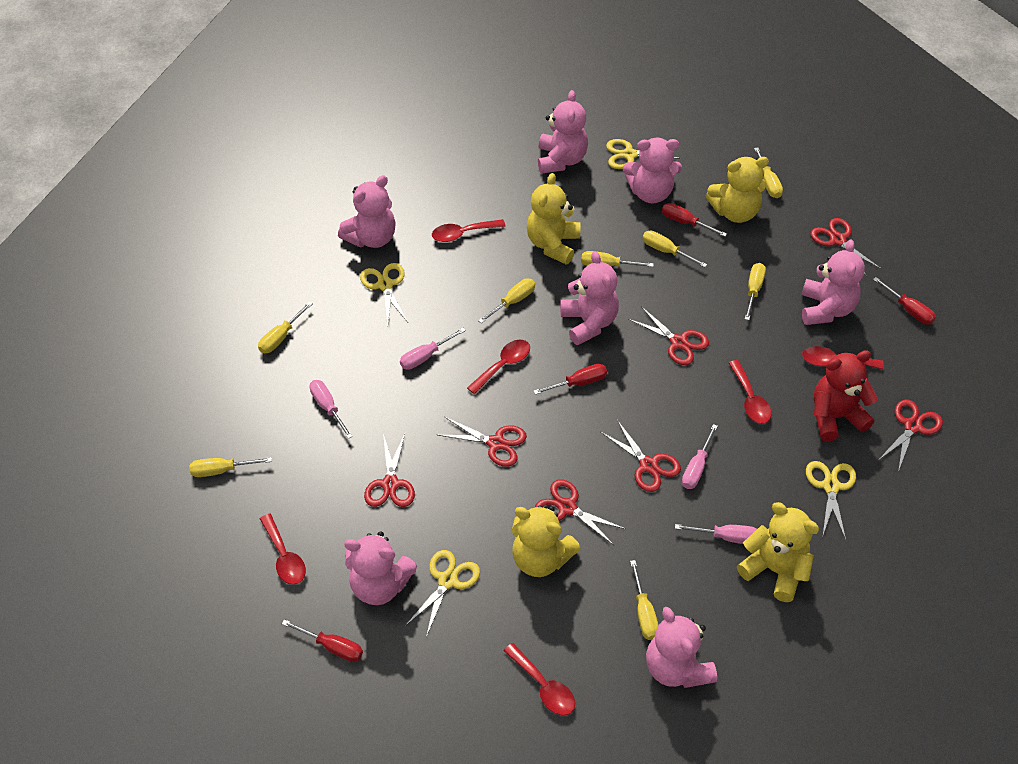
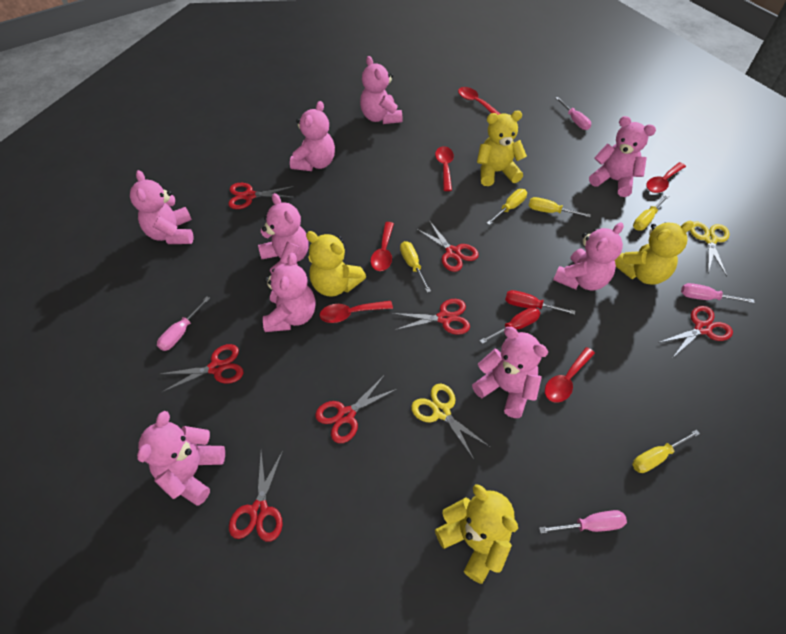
pink teddy bear: [338,175,396,248] [344,531,417,605] [538,90,588,174] [560,251,619,345] [623,138,682,203] [646,607,717,688] [801,240,865,325] = 7 -> [130,170,193,244] [137,411,225,505] [258,193,309,274] [263,253,316,332] [290,101,335,171] [360,56,402,124] [472,327,548,418] [553,222,624,290] [589,116,656,197] = 9
red screwdriver: [282,619,363,662] [534,364,607,395] [662,203,727,237] [873,277,936,325] = 4 -> [480,307,540,344] [505,290,575,315] = 2
red teddy bear: [814,350,878,441] = 1 -> none = 0
yellow scissors: [360,263,408,324] [405,550,480,637] [606,139,681,169] [806,461,856,540] = 4 -> [411,383,490,461] [690,221,730,276] = 2
yellow screwdriver: [189,457,272,477] [258,301,313,353] [478,278,535,323] [581,251,654,267] [630,560,658,640] [643,231,707,267] [745,263,766,320] [754,147,783,198] = 8 -> [400,241,431,292] [487,189,527,225] [529,197,591,217] [632,430,700,473] [633,194,669,231] = 5

